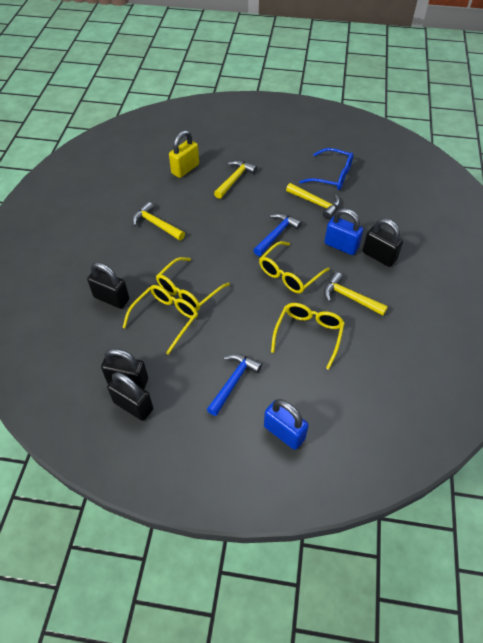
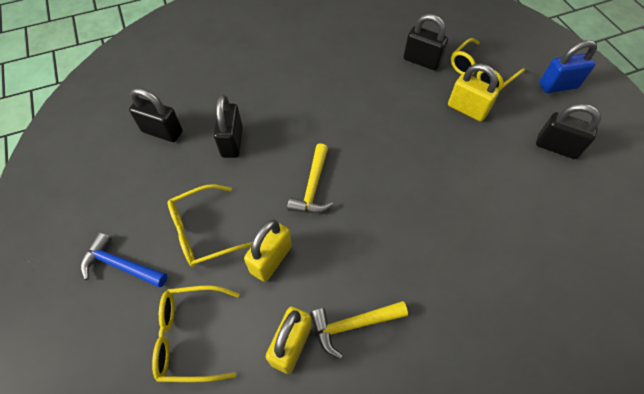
blue glasses: [299,148,353,190] = 1 -> none = 0
blue hammer: [207,354,262,416] [253,213,302,256] = 2 -> [81,232,167,287] = 1
blue padlock: [264,399,309,450] [324,208,363,255] = 2 -> [539,40,597,93] = 1
yellow glasses: [123,285,198,355] [156,257,230,311] [259,241,330,293] [271,303,345,370] = 4 -> [152,285,239,382] [168,184,252,267] [451,38,525,91] = 3
yellow hammer: [132,202,185,241] [214,160,257,199] [286,183,340,219] [324,272,388,316] = 4 -> [287,143,334,213] [310,301,408,359] = 2
yellow padlock: [169,130,199,178] = 1 -> [244,219,292,282] [266,307,312,374] [448,64,499,122] = 3

